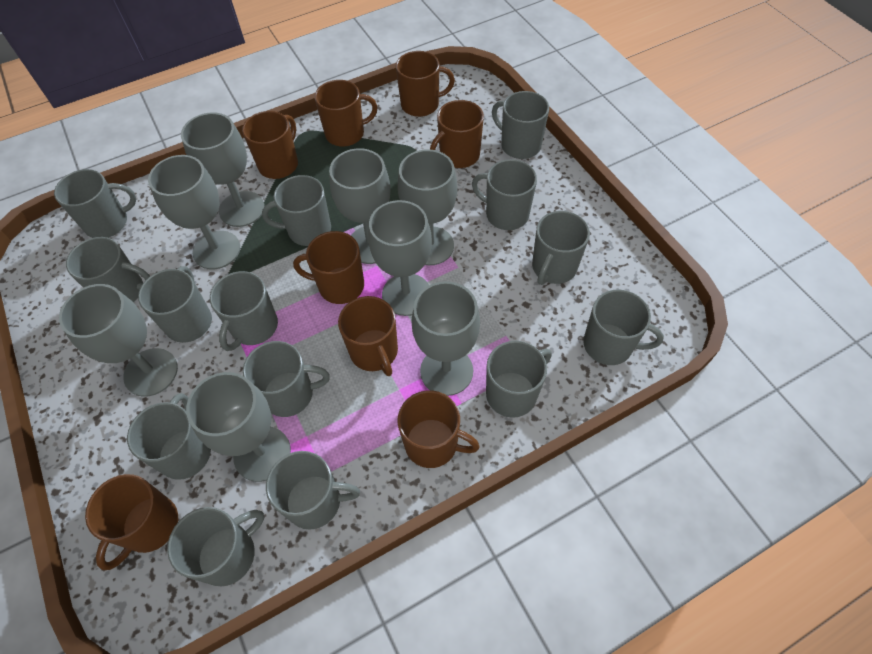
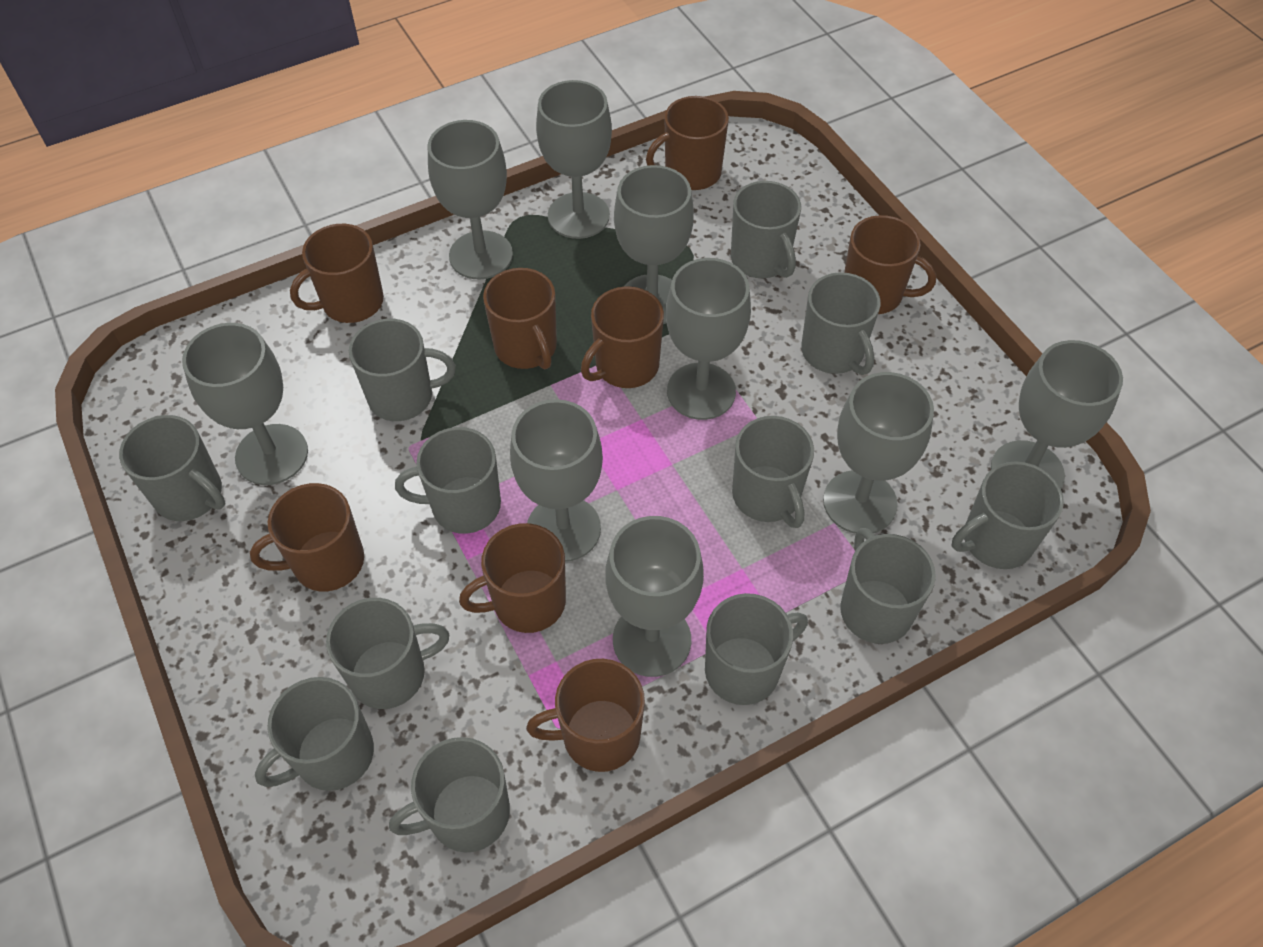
grey goblet: [59,284,178,397] [148,155,240,269] [181,112,264,227] [186,372,291,482] [329,148,390,264] [369,200,432,316] [398,149,457,265] [411,281,480,396] = 8 -> [182,323,308,485] [428,120,513,279] [510,399,603,562] [536,80,612,239] [605,516,704,677] [614,165,694,324] [666,258,751,420] [823,372,934,534] [991,340,1123,488] = 9
grey mug: [54,169,136,238] [66,237,150,302] [127,393,211,480] [138,266,212,343] [167,507,264,586] [210,271,278,351] [243,341,330,417] [262,175,331,246] [266,451,360,530] [472,159,537,230] [486,341,552,418] [492,91,549,159] [532,211,590,285] [583,290,664,365] = 14 -> [119,415,225,521] [255,677,374,791] [326,598,449,709] [349,319,455,421] [389,737,510,853] [395,427,501,534] [705,593,808,705] [731,181,801,278] [732,416,814,528] [801,272,881,375] [840,528,936,644] [952,461,1064,569] = 12

